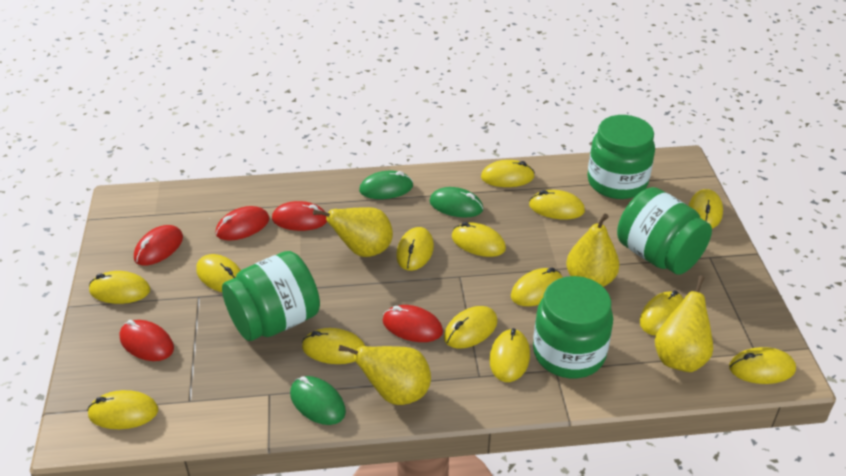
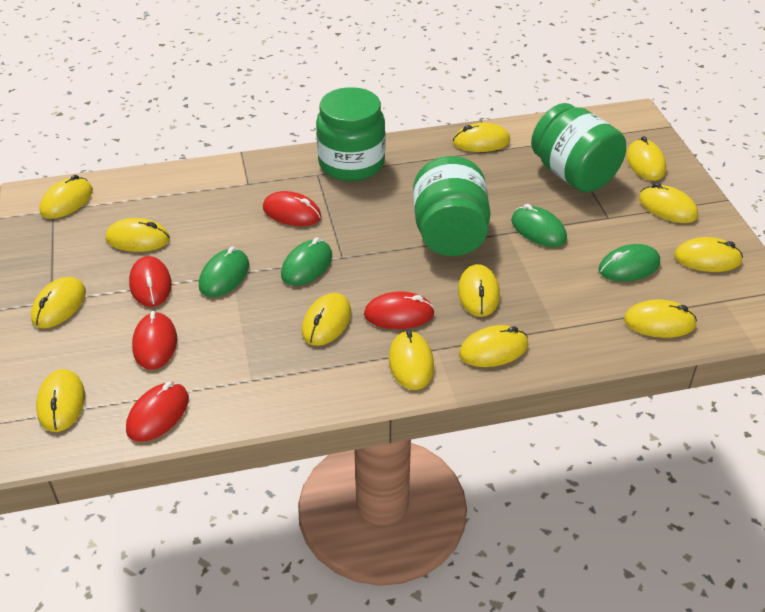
green jar: [222,251,320,341] [533,276,613,378] [587,115,655,199] [617,187,712,275] = 4 -> [316,87,386,181] [413,156,491,256] [531,103,626,192] = 3
green mouse: [290,376,346,425] [359,171,413,199] [430,187,483,218] = 3 -> [199,247,249,297] [281,237,332,286] [511,204,567,247] [599,244,660,282] = 4
yellow mouse: [87,390,158,429] [89,271,150,304] [196,254,241,292] [302,328,365,364] [396,227,434,271] [444,306,498,349] [452,222,506,257] [481,160,535,187] [489,328,530,382] [511,268,563,306] [529,190,585,219] [640,290,684,335] [689,189,723,229] [729,347,796,384] = 14 -> [31,277,86,328] [36,369,85,432] [39,175,93,219] [106,218,170,252] [302,293,351,346] [389,330,434,390] [453,123,510,152] [458,264,500,317] [459,325,528,367] [624,300,697,338] [626,136,666,181] [639,183,698,223] [674,237,743,272] = 13
yellow pear: [313,207,393,257] [339,345,431,405] [566,213,620,287] [655,275,713,372] = 4 -> none = 0

